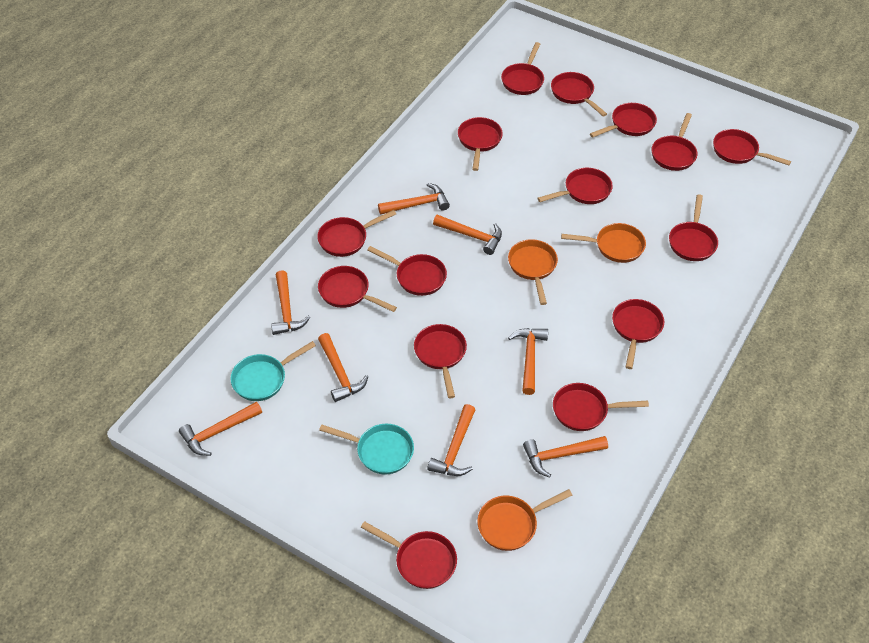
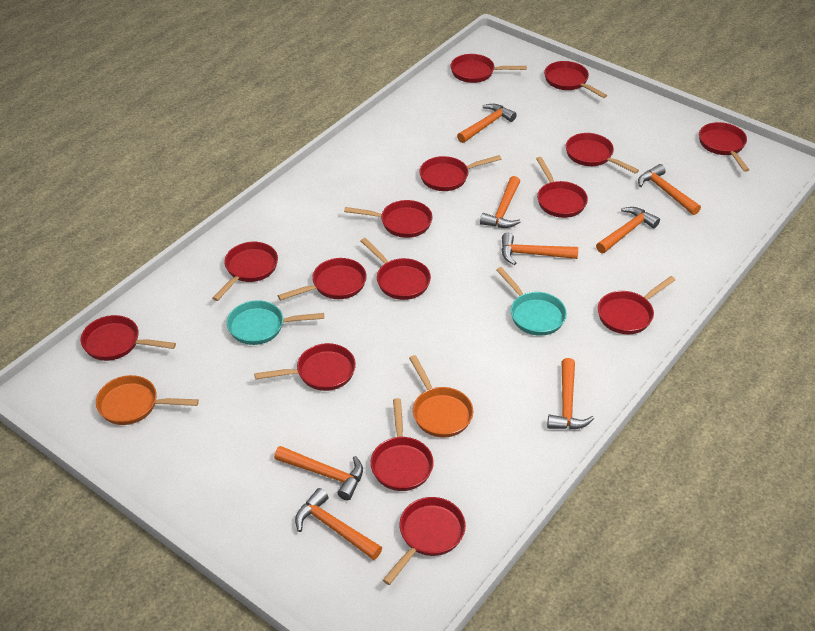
orange pan: [477,489,572,551] [508,239,558,305] [561,223,646,263] = 3 -> [96,375,199,425] [409,355,473,438] = 2

